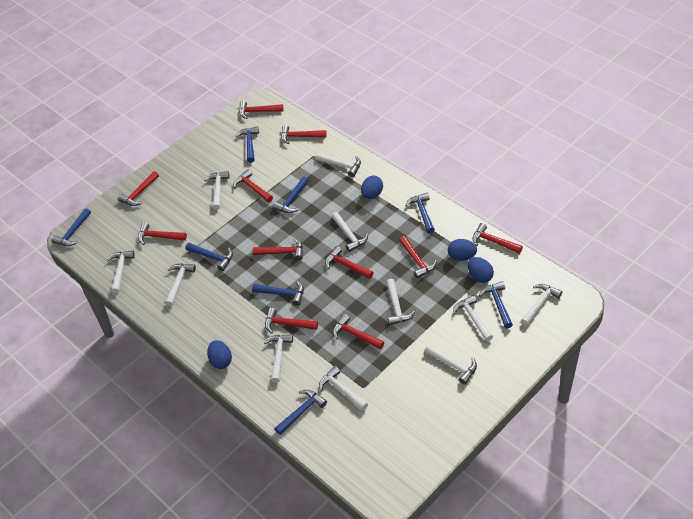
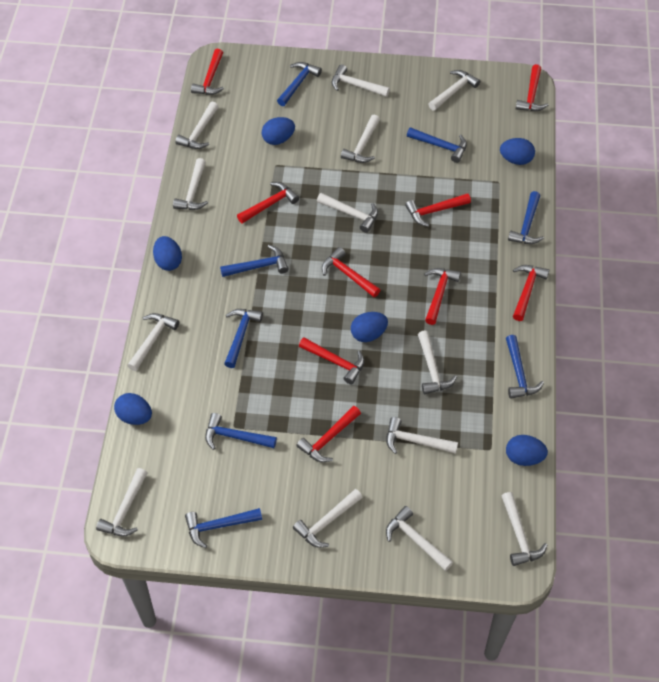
blue egg: [207,340,232,369] [361,176,383,199] [448,239,477,261] [468,257,494,283] = 4 -> [114,393,152,425] [153,236,182,271] [262,117,295,145] [351,312,388,342] [500,138,535,165] [506,435,548,466] = 6
red hammer: [118,171,159,206] [138,222,187,245] [234,169,273,202] [239,101,284,119] [253,238,303,260] [265,308,318,334] [281,125,327,144] [325,246,374,279] [333,314,384,349] [399,236,437,278] [472,223,523,254] = 11 -> [191,49,224,95] [237,182,299,224] [296,406,361,462] [299,337,365,384] [322,247,380,297] [405,193,471,227] [424,268,461,325] [513,265,549,321] [516,64,548,111] = 9
white hammer: [107,251,135,293] [165,264,196,306] [204,171,230,210] [264,334,293,383] [315,153,361,177] [319,366,368,411] [332,212,368,252] [386,279,415,325] [424,344,477,384] [453,295,493,342] [521,284,562,326] = 11 -> [96,468,147,537] [127,313,179,371] [173,158,208,210] [175,101,219,149] [293,489,363,548] [317,193,378,233] [332,64,390,97] [341,115,380,163] [386,417,458,454] [386,506,453,571] [418,331,457,394] [429,70,480,111] [502,492,548,566] = 13

